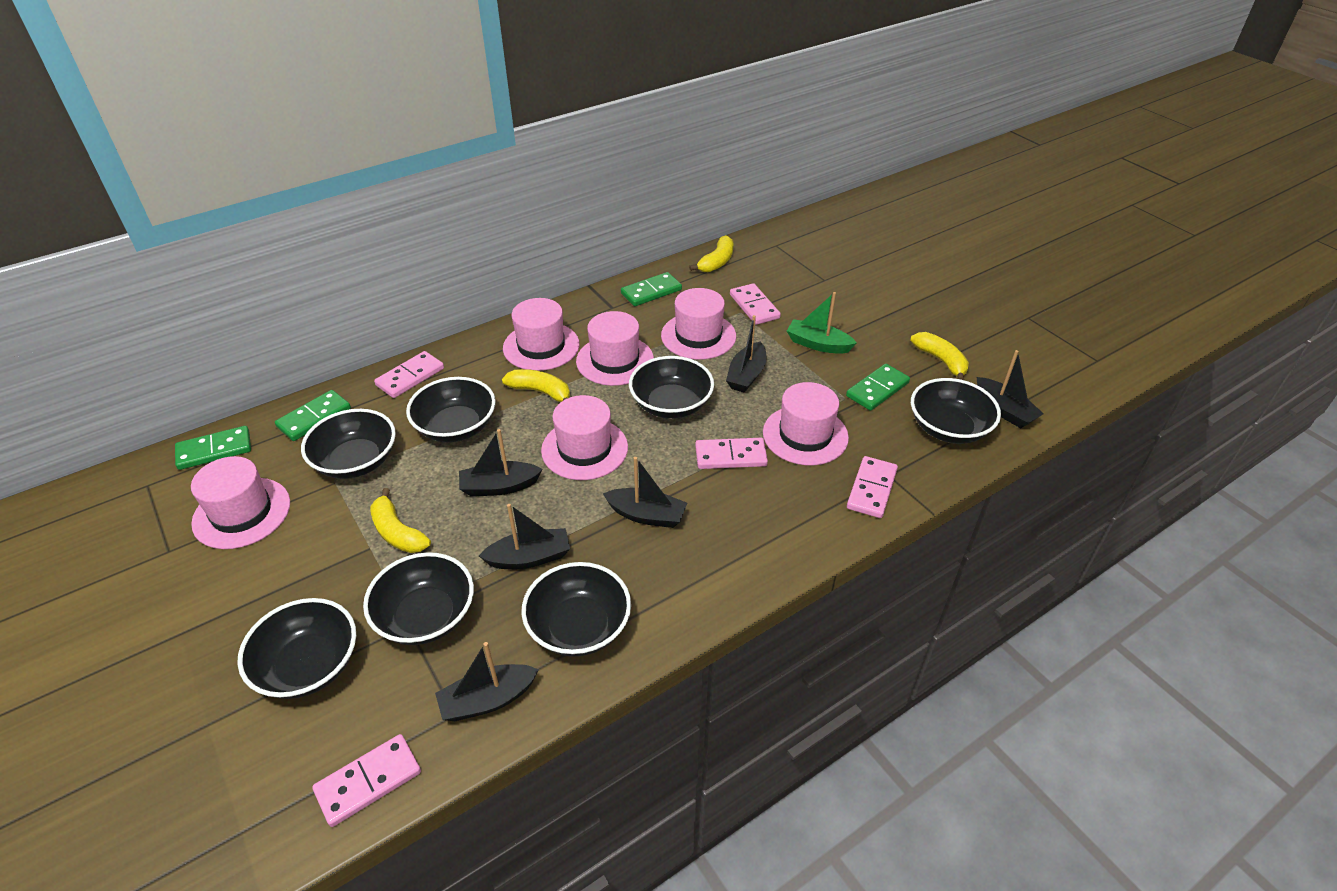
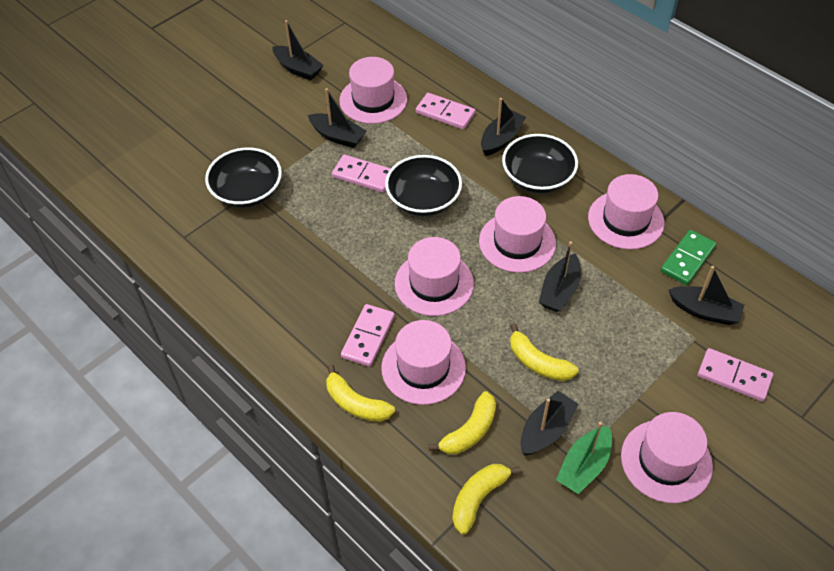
black bowl: [237,598,356,699] [301,409,396,479] [363,552,474,645] [406,377,496,442] [522,562,631,657] [629,356,714,419] [911,378,1001,444] = 7 -> [205,147,282,208] [385,155,462,216] [502,134,578,194] = 3
green domino: [175,426,251,470] [275,390,351,441] [621,272,682,306] [846,364,910,411] = 4 -> [661,230,716,285] = 1
pink domino: [312,734,421,827] [374,351,444,398] [695,438,768,469] [730,283,781,325] [847,456,898,518] = 5 -> [332,155,391,193] [341,304,395,367] [416,93,475,129] [698,348,773,402] = 4

